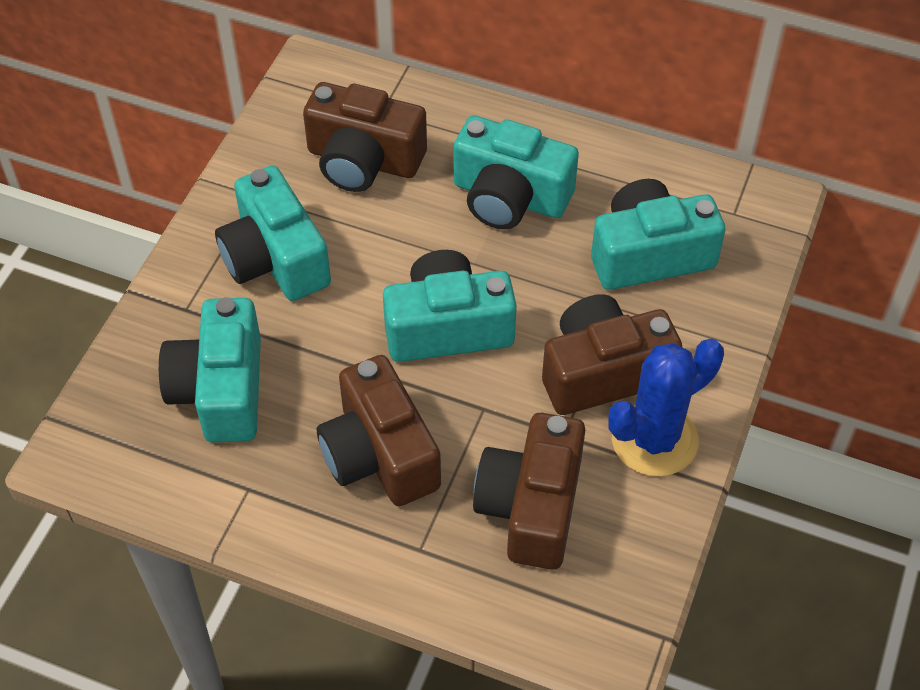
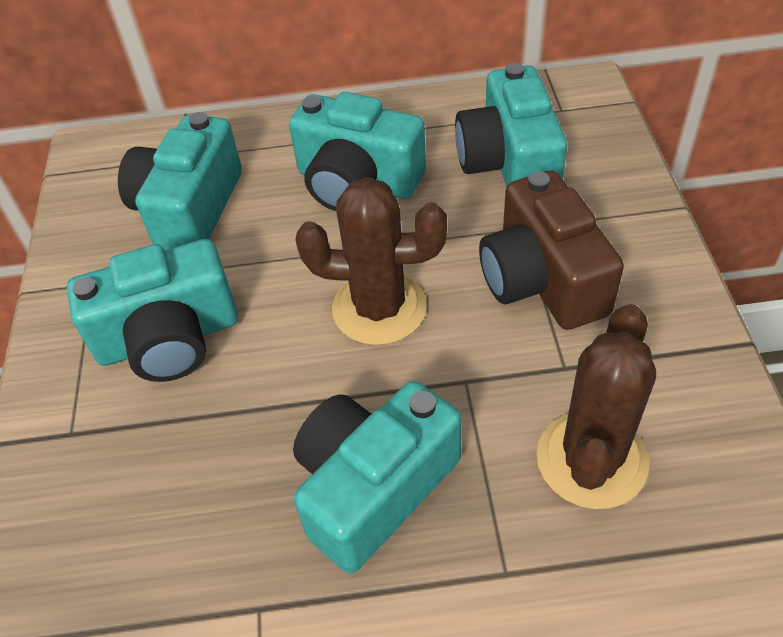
blue cactus: [608,338,724,477] = 1 -> none = 0
brown cactus: none = 0 -> [295,177,447,345] [536,304,656,509] = 2
brown camera: [303,82,427,192] [317,355,441,506] [473,413,585,570] [542,294,682,415] = 4 -> [479,170,624,330] = 1

